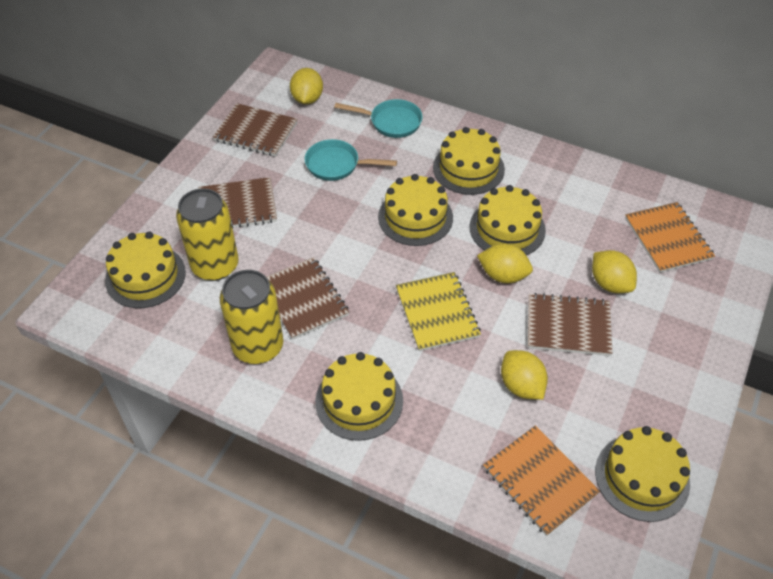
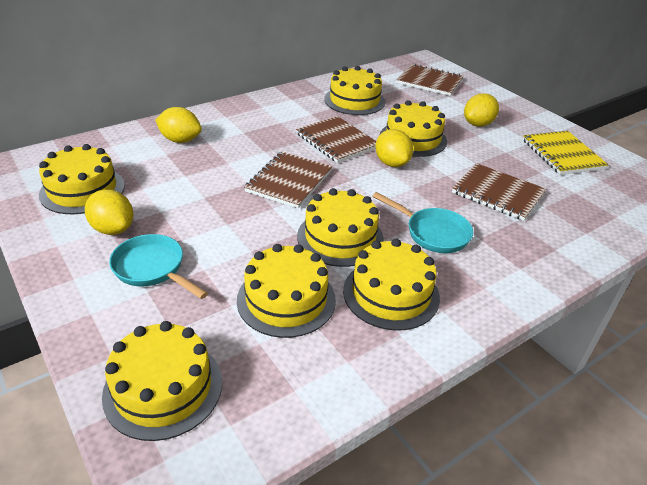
orange notebook: [483,426,600,536] [625,202,715,273] = 2 -> none = 0
yellow cake: [105,232,186,308] [315,352,403,441] [378,174,453,246] [433,127,505,195] [470,185,546,255] [595,426,690,522] = 6 -> [39,144,125,214] [102,321,222,441] [237,244,336,338] [297,188,384,267] [324,66,385,115] [343,239,440,331] [380,100,447,157] = 7
yellow can: [176,188,239,281] [220,270,283,364] = 2 -> none = 0

